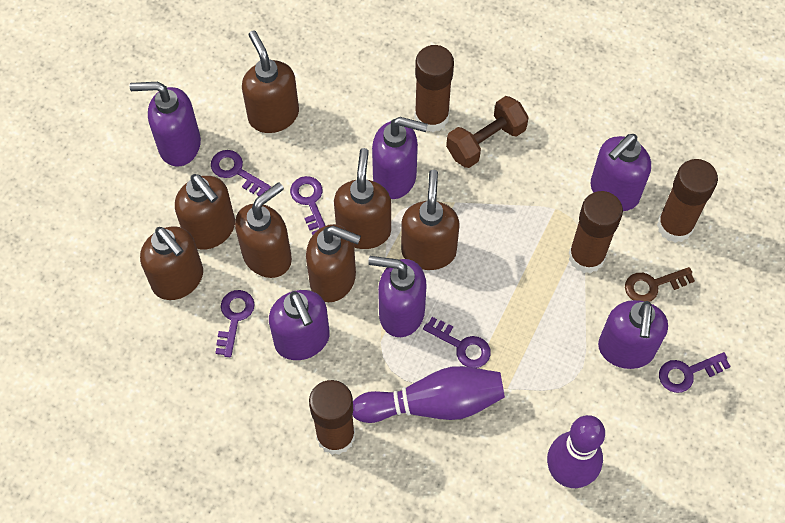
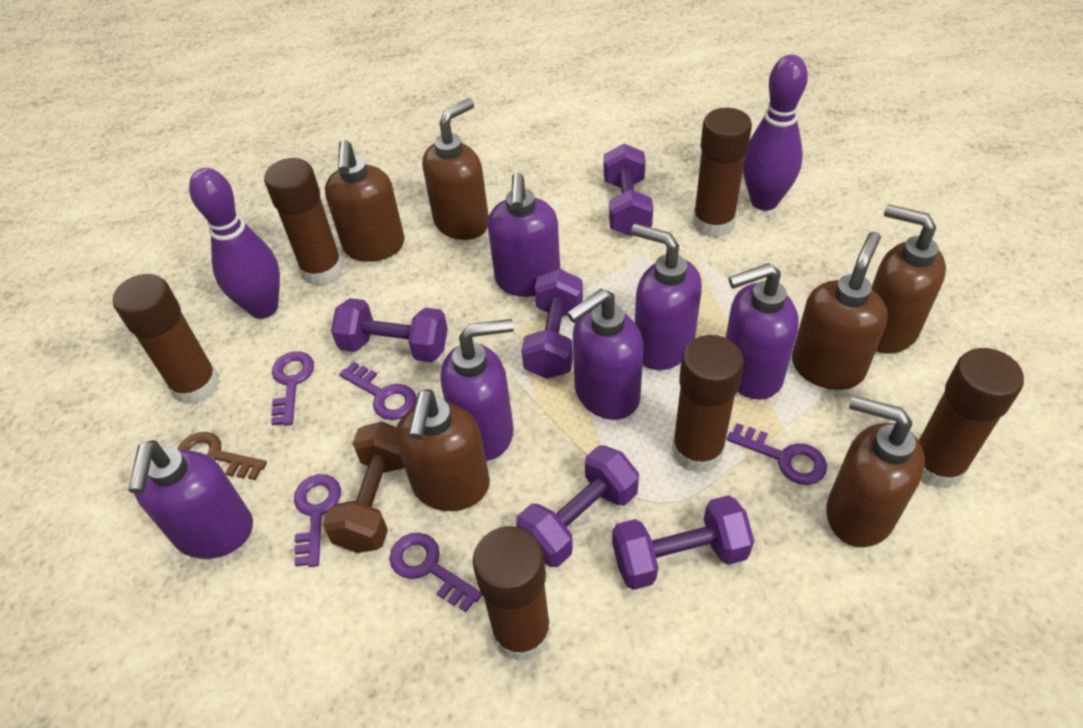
brown glue stick: [309,380,355,455] [414,45,454,132] [569,191,623,274] [657,159,718,243] = 4 -> [113,274,220,404] [264,158,344,285] [473,526,551,662] [672,335,744,473] [693,108,752,237] [919,348,1024,489] = 6
brown soap dispenser: [140,226,203,300] [175,174,235,250] [235,182,292,278] [242,31,299,133] [306,224,361,302] [334,148,391,249] [401,170,460,270] = 7 -> [325,140,405,262] [396,389,490,511] [422,98,489,240] [792,232,888,390] [826,395,925,547] [872,204,946,354] = 6
purple dumbbell: none = 0 -> [331,298,448,362] [516,445,639,567] [521,269,583,379] [604,144,653,236] [612,495,754,590] = 5

